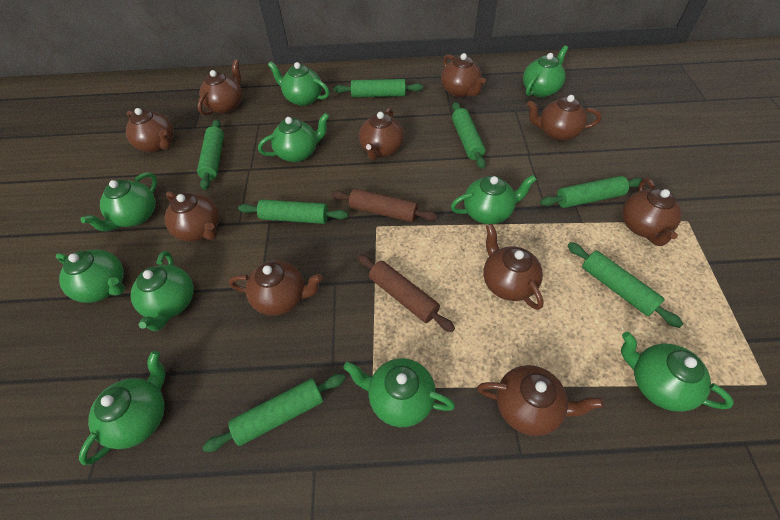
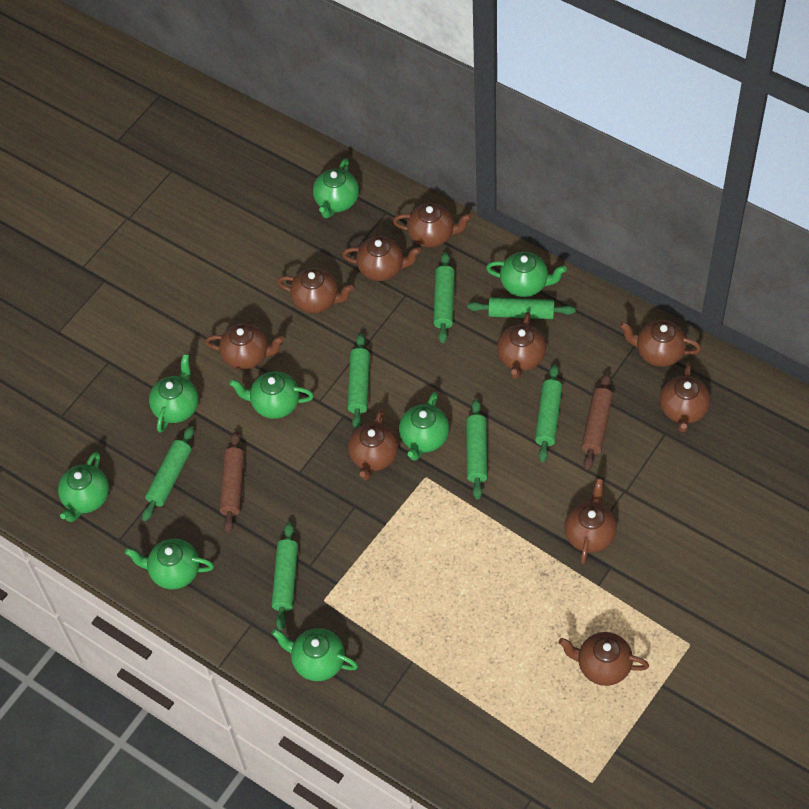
green teapot: [56,249,125,303] [79,351,165,465] [81,172,157,231] [130,251,194,331] [258,113,330,162] [268,61,329,106] [343,358,455,427] [451,175,537,224] [523,45,568,97] [621,332,734,412] = 10 -> [58,452,109,522] [125,539,214,589] [149,354,199,433] [229,371,314,419] [272,628,358,681] [313,158,359,218] [399,392,449,461] [486,252,567,297] = 8

